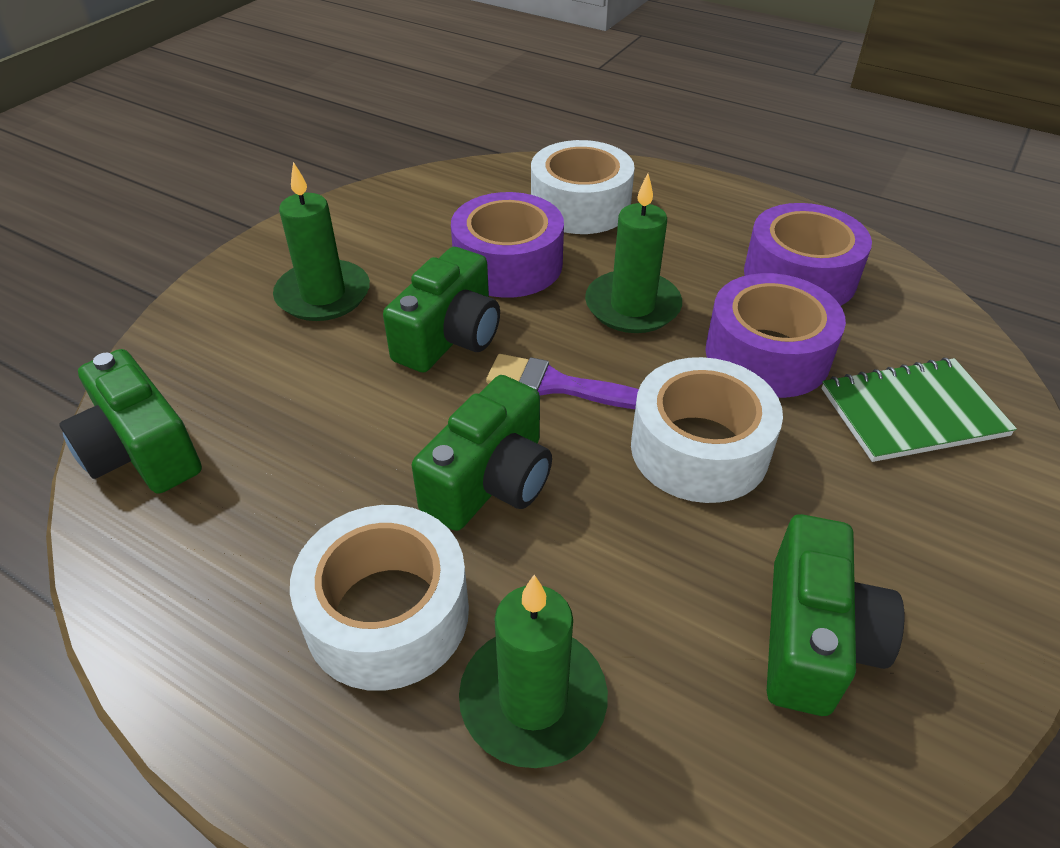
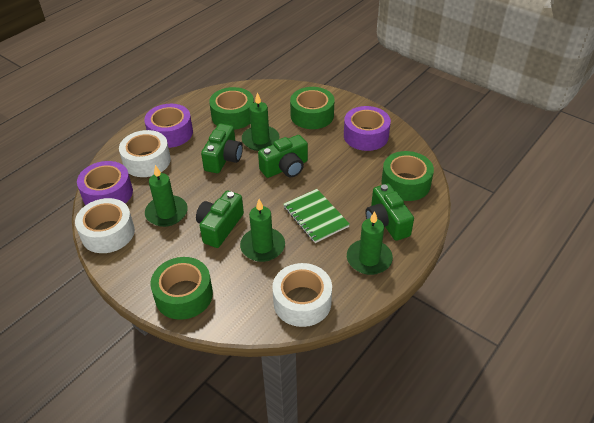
green candle: [273,162,370,321] [459,575,608,768] [585,173,682,333] = 3 -> [145,165,188,227] [240,199,285,262] [242,92,280,151] [347,211,393,275] = 4
green tape: none = 0 -> [150,257,213,320] [209,87,254,130] [290,87,334,129] [381,151,434,201] = 4
purple brush: [486,354,639,409] = 1 -> none = 0

